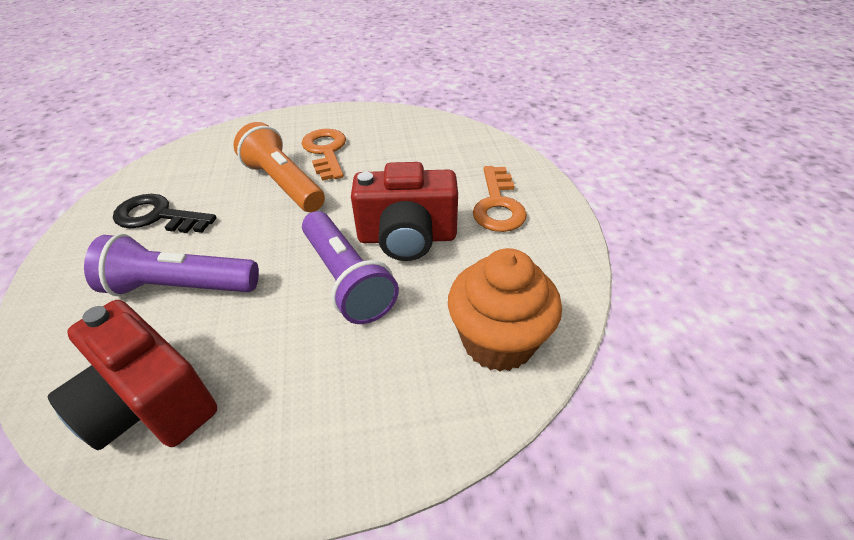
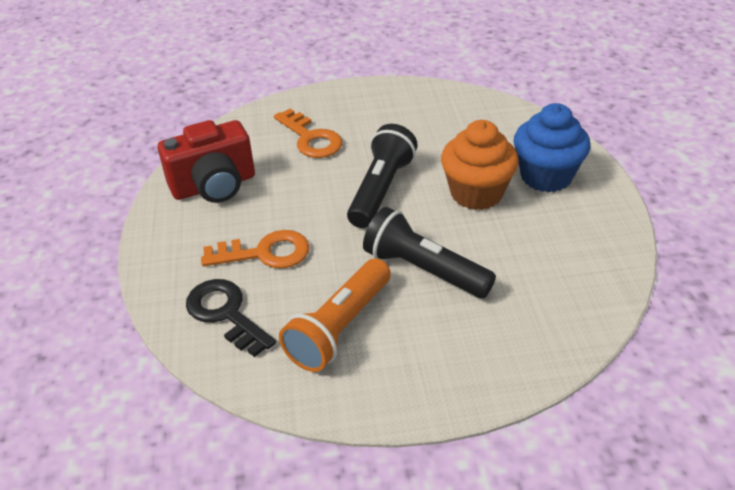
black flashlight: none = 0 -> [347,124,418,228] [363,207,496,298] = 2
blue cupcake: none = 0 -> [514,103,590,193] = 1
purple flashlight: [84,234,259,296] [302,211,399,324] = 2 -> none = 0
red camera: [48,300,217,450] [351,162,458,261] = 2 -> [158,120,255,203] = 1

